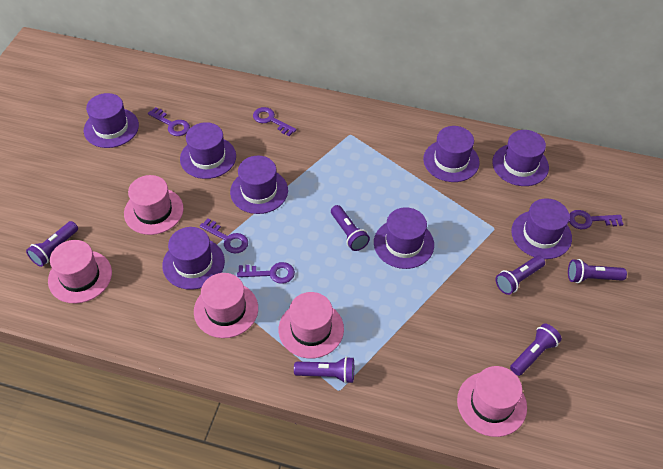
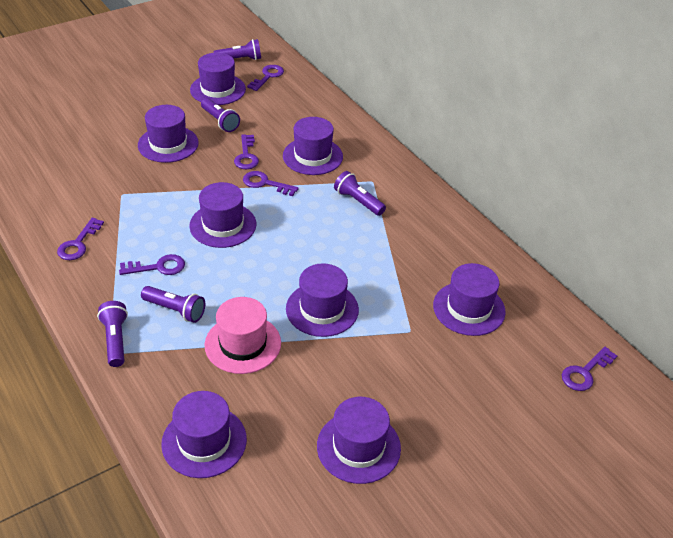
pink hat: [48,240,112,304] [124,175,184,235] [194,273,258,338] [279,292,344,359] [457,366,527,437] = 5 -> [204,297,281,374] = 1
purple flashlight: [26,221,78,267] [294,356,354,384] [331,205,370,251] [496,255,545,295] [510,323,562,376] [568,259,627,283] = 6 -> [97,301,128,367] [141,286,205,323] [201,98,240,132] [214,39,261,60] [334,171,386,216] = 5
purple key: [148,107,190,136] [200,218,248,253] [237,262,295,284] [253,107,297,136] [569,210,623,229] = 5 -> [57,218,104,260] [119,254,185,275] [234,134,259,169] [243,171,299,196] [247,65,284,91] [562,347,617,391] = 6

